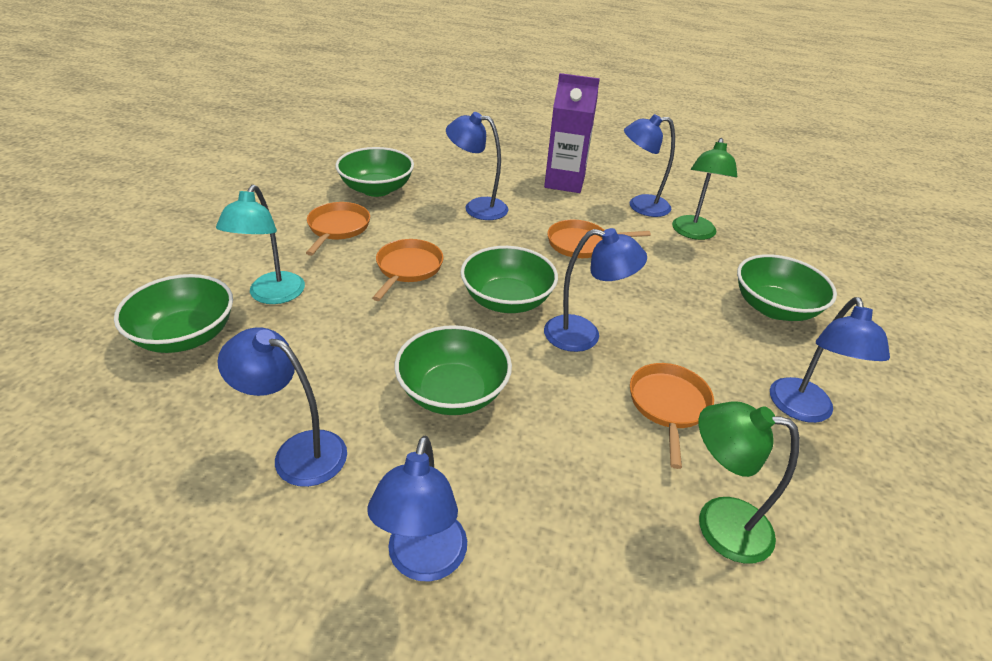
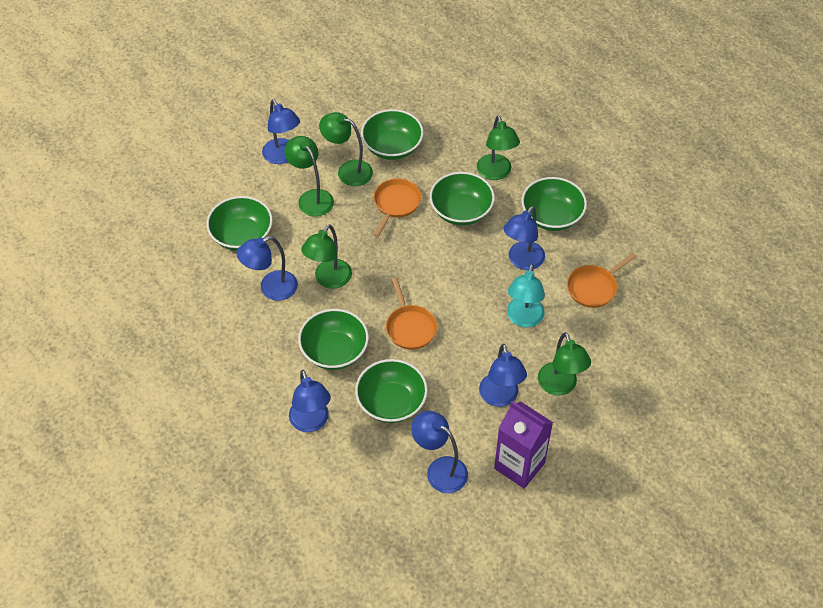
green bowl: [114,274,233,353] [336,147,414,197] [395,325,512,415] [461,246,558,313] [737,254,837,321] = 5 -> [206,196,273,251] [298,309,369,370] [355,359,428,423] [361,109,424,160] [430,172,495,226] [521,177,587,231] = 6
green lamp: [672,138,737,240] [699,401,800,564] = 2 -> [285,136,334,217] [301,224,352,289] [319,112,373,186] [477,116,520,180] [538,332,591,396] = 5
orange pan: [306,202,370,256] [372,239,444,301] [547,220,651,258] [630,363,714,469] = 4 -> [374,178,421,237] [386,277,437,350] [567,253,637,308] = 3

